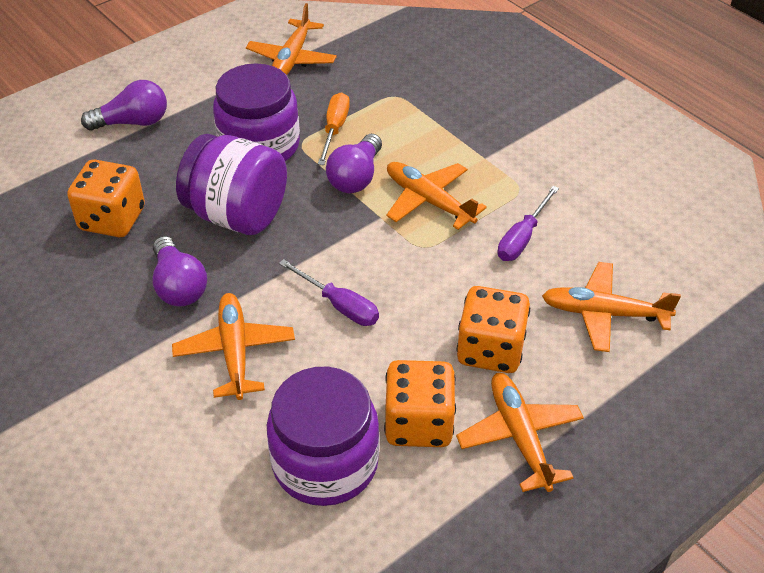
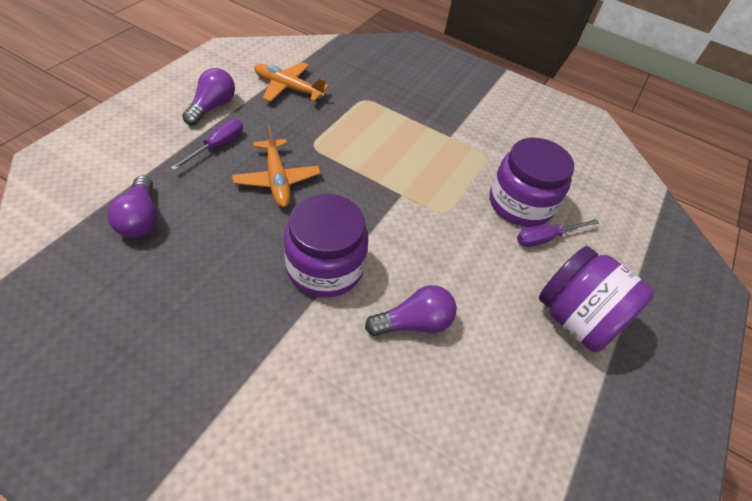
orange dice: [67,160,145,237] [384,360,456,447] [457,286,530,373] = 3 -> none = 0
orange plane: [172,293,295,400] [246,3,337,75] [386,162,487,230] [456,373,584,492] [542,262,681,352] = 5 -> [232,125,321,207] [254,62,329,102] = 2
orange screwdriver: [318,93,350,165] = 1 -> none = 0

